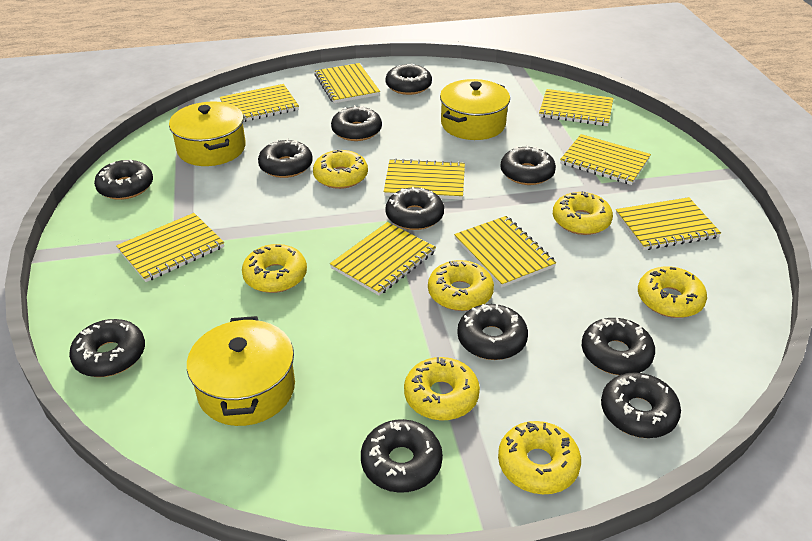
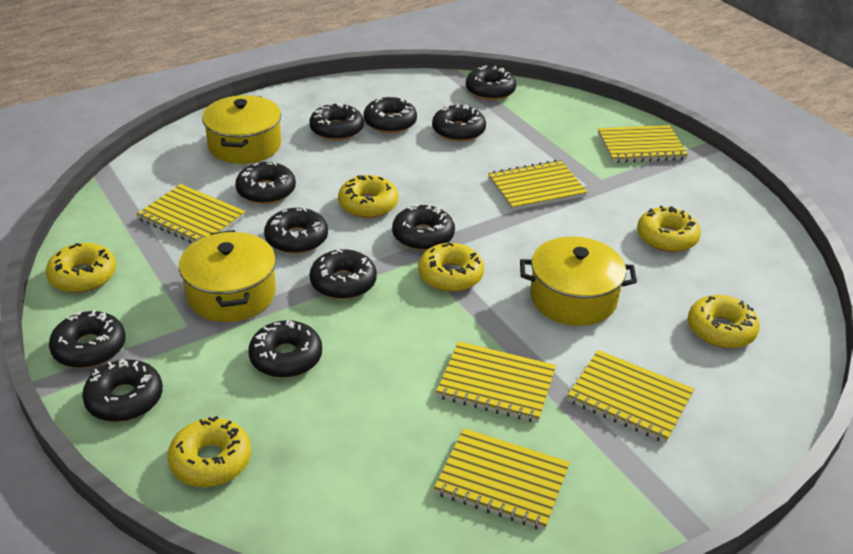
yellow donut: [242,244,307,293] [313,149,368,189] [404,357,480,421] [428,260,494,311] [498,421,581,494] [553,191,613,235] [638,266,707,318] = 7 -> [46,243,116,293] [167,416,251,487] [338,175,398,218] [418,242,484,292] [637,206,701,252] [688,295,760,348] = 6
yellow notebook: [116,213,224,282] [220,84,299,122] [314,63,380,103] [330,222,436,296] [384,158,465,200] [454,216,556,288] [539,89,613,126] [560,134,651,185] [616,197,721,250] = 9 -> [136,184,246,243] [434,428,570,530] [436,341,556,423] [488,160,588,211] [567,350,694,443] [598,125,688,163] = 6

